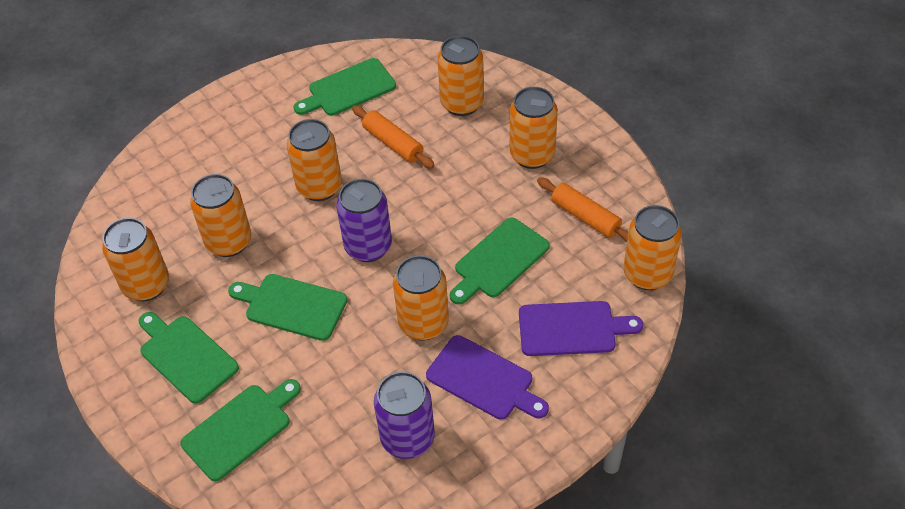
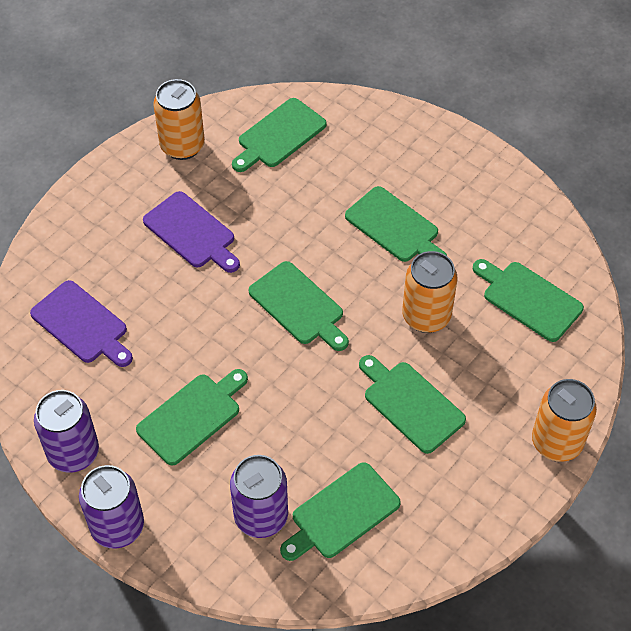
green cutting board: [139,312,239,404] [181,379,301,481] [228,274,347,341] [293,58,396,116] [450,218,550,305] = 5 -> [136,369,248,466] [232,98,327,172] [248,261,349,351] [280,462,401,561] [345,186,447,262] [359,355,466,454] [473,259,584,342] = 7
orange can: [102,218,169,301] [190,174,251,257] [287,119,342,201] [393,255,449,341] [437,35,484,116] [509,87,558,169] [624,205,682,290] = 7 -> [153,79,205,160] [402,251,458,333] [532,379,597,462] = 3
orange rolling pin: [352,105,435,168] [537,177,629,242] = 2 -> none = 0
purple can: [337,179,392,262] [374,372,435,459] = 2 -> [34,390,99,473] [79,465,144,549] [230,455,288,538] = 3

